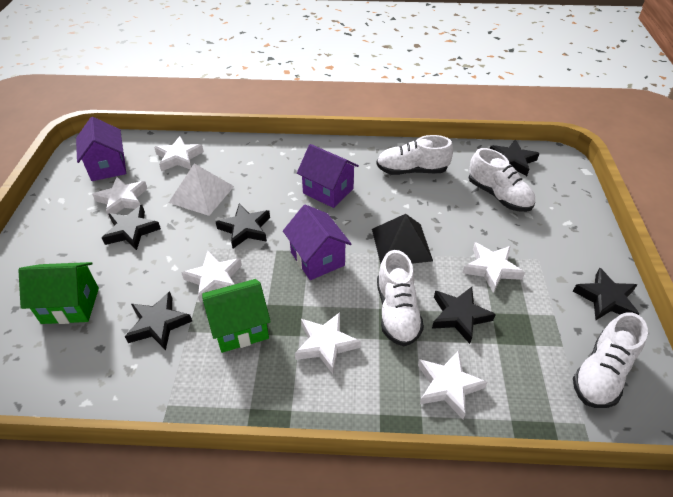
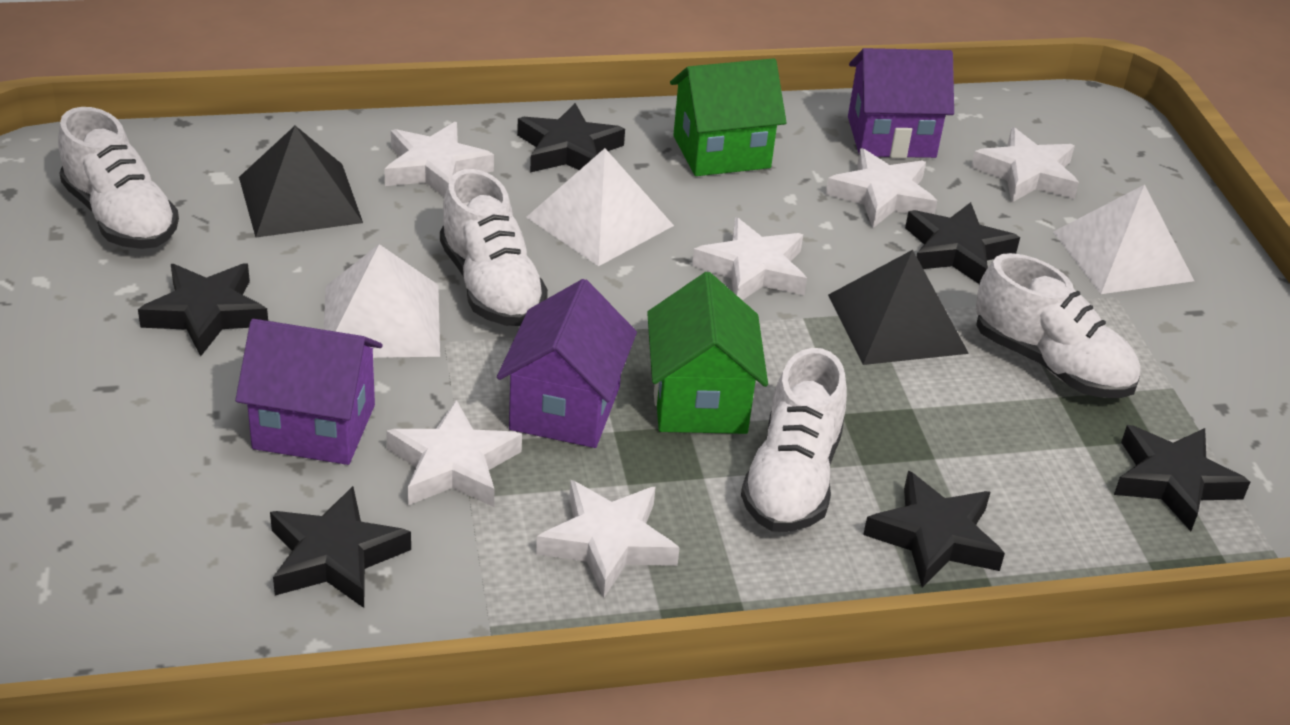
black pyramid: [372,214,433,264] = 1 -> [239,126,363,237] [828,250,969,365] = 2
white pyramid: [169,163,234,216] = 1 -> [324,244,440,358] [526,148,674,266] [1053,184,1194,294] = 3

